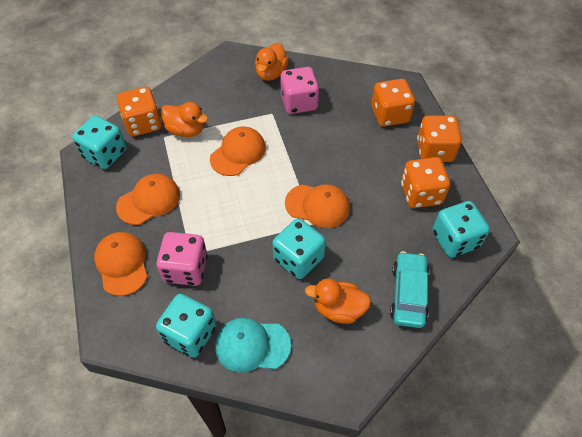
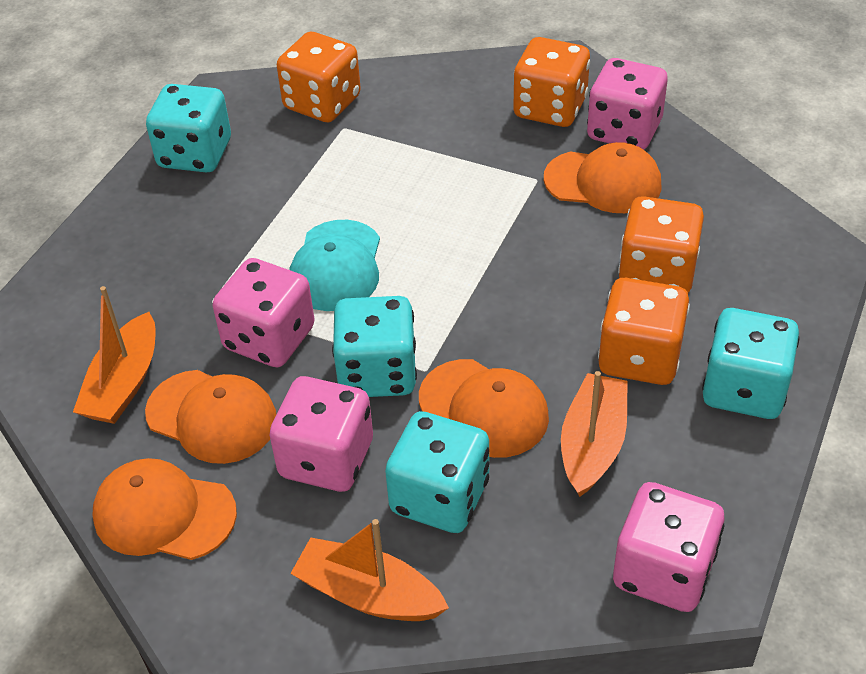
orange boat: none = 0 -> [73,286,155,424] [290,519,449,621] [561,371,628,497] = 3
orange duck: [160,102,208,137] [255,43,289,81] [305,279,371,324] = 3 -> none = 0
pink dice: [156,232,208,286] [280,67,319,114] = 2 -> [213,258,315,367] [270,376,373,492] [587,58,668,150] [613,482,725,612] = 4
turquoise car: [390,251,429,328] = 1 -> none = 0

